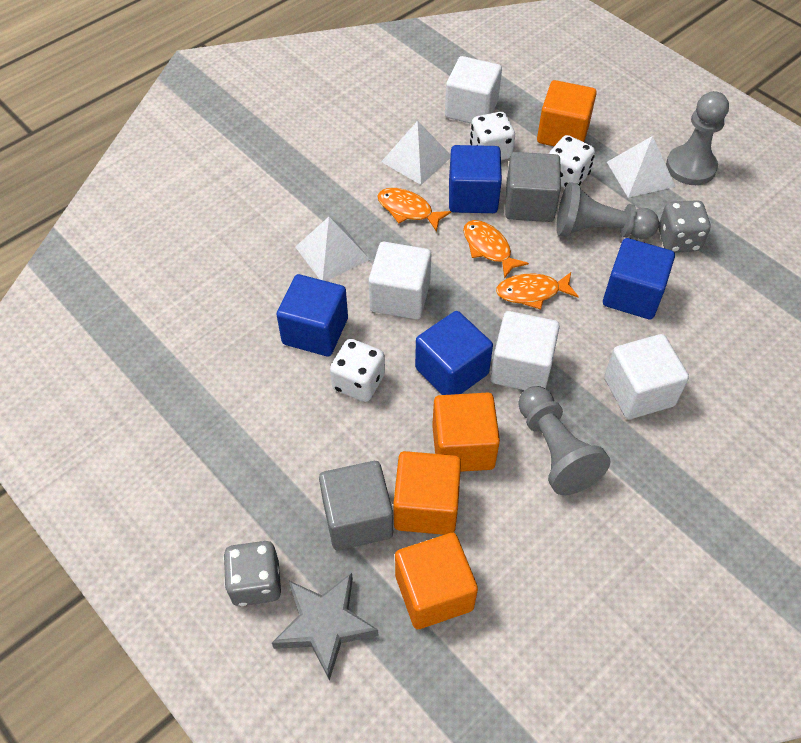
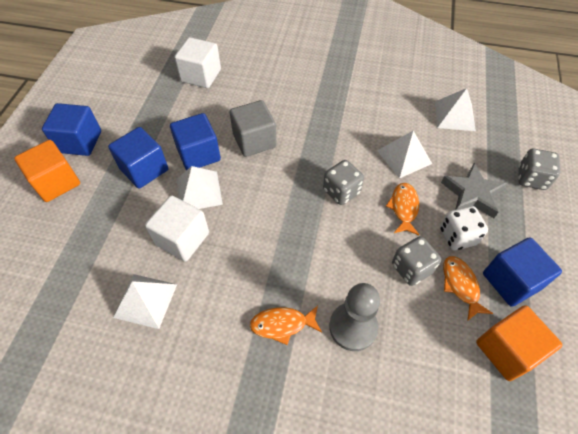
grey cube: [319,461,393,550] [505,152,561,222] = 2 -> [230,100,277,157] = 1
grey dice: [223,541,281,606] [659,200,711,252] = 2 -> [323,160,364,205] [392,236,441,286] [518,149,560,190] = 3
grey pawn: [518,386,610,495] [556,182,659,239] [666,91,729,185] = 3 -> [329,283,380,351] = 1
orange cube: [393,451,461,535] [395,533,478,629] [432,393,500,472] [537,80,597,146] = 4 -> [14,140,80,202] [476,305,562,381] = 2
white cube: [369,242,431,320] [445,56,502,124] [490,311,560,390] [604,334,689,419] = 4 -> [145,195,209,262] [175,37,221,88] = 2
white dice: [330,339,385,402] [470,112,515,160] [549,135,595,188] = 3 -> [440,206,488,250] = 1
white pyramid: [295,217,370,281] [381,121,451,185] [607,136,676,198] = 3 -> [113,274,177,329] [176,166,223,209] [377,131,432,179] [435,88,476,131] = 4

